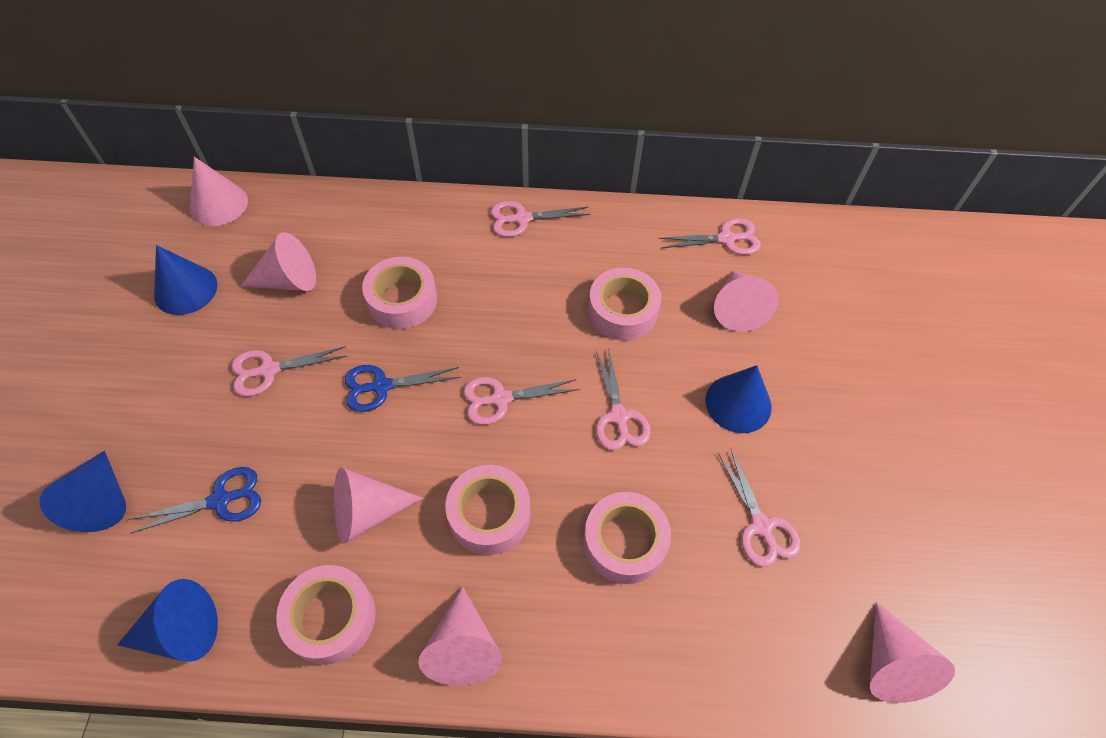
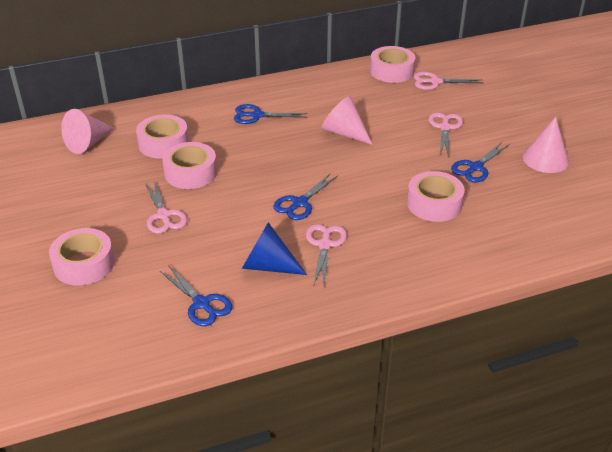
blue cone: [40,451,126,532] [117,579,218,662] [154,245,218,315] [705,365,771,433] = 4 -> [242,222,307,275] = 1
blue scissors: [129,467,261,533] [345,365,461,412] = 2 -> [160,265,233,326] [234,104,308,124] [273,173,338,220] [451,142,510,183] = 4
pink cone: [190,157,248,226] [240,232,316,291] [334,468,423,544] [418,586,502,686] [714,271,778,332] [870,602,955,703] = 6 -> [61,109,115,154] [321,96,373,145] [523,117,569,173] = 3
pink scissors: [231,346,347,396] [463,377,580,425] [490,201,591,237] [596,348,651,450] [659,218,761,255] [718,450,801,567] = 6 -> [145,181,187,234] [306,224,347,286] [413,72,483,90] [428,113,463,157] = 4

